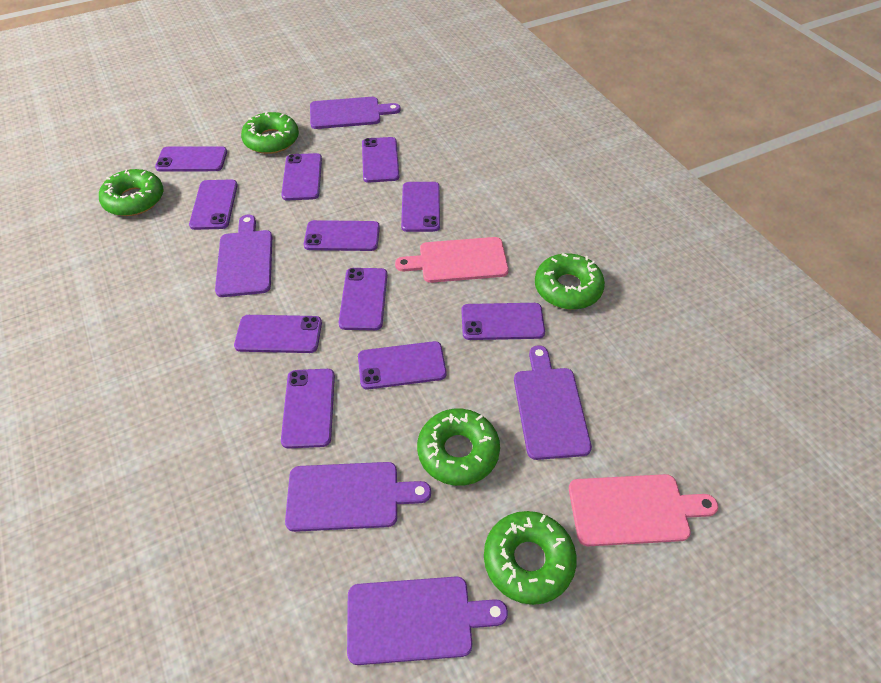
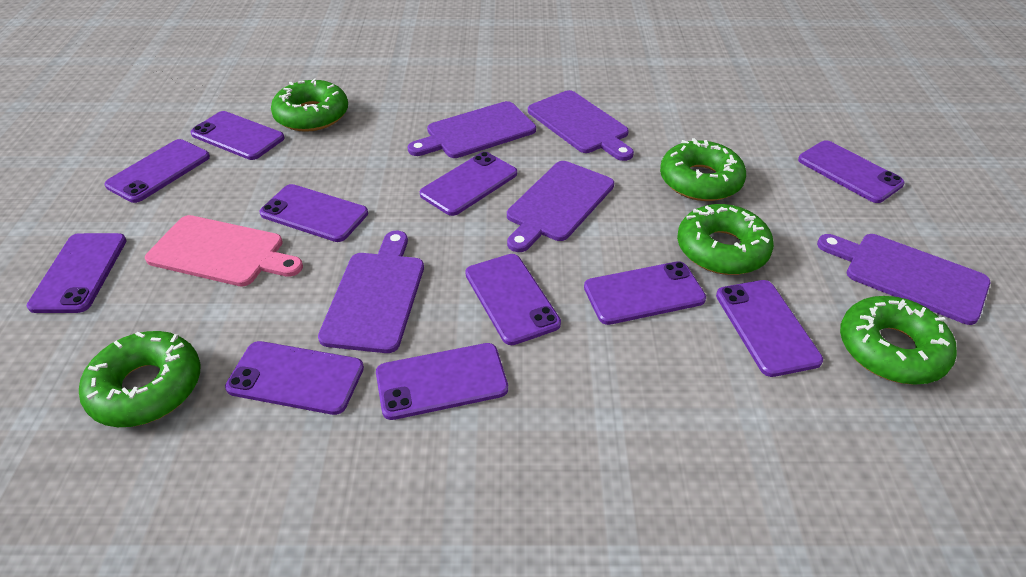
pink cutting board: [395,237,508,283] [569,474,718,546] = 2 -> [145,215,303,287] = 1

